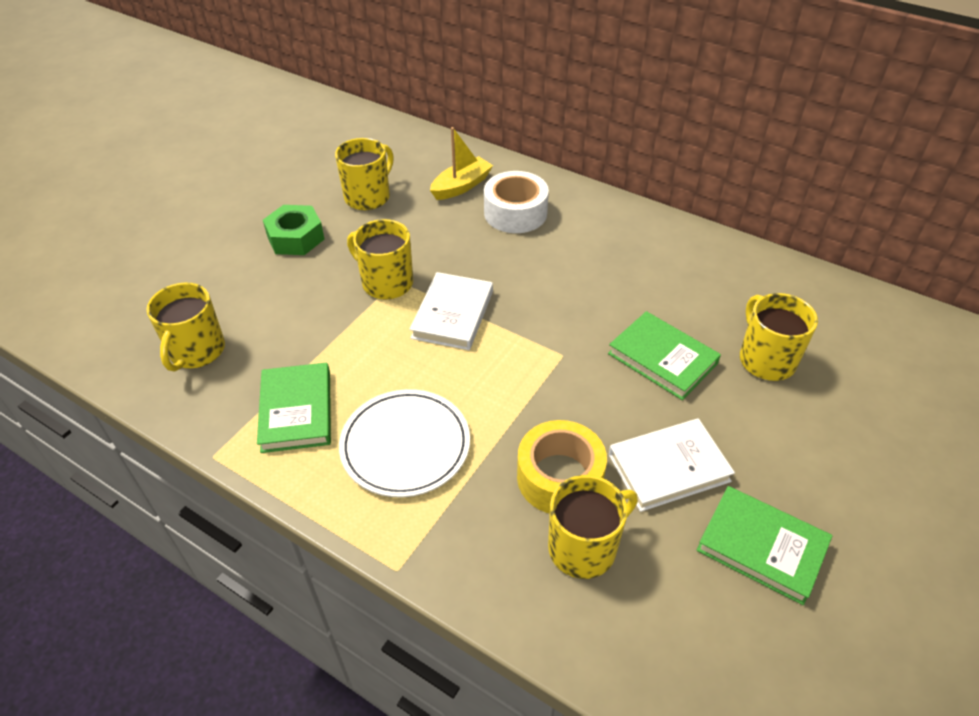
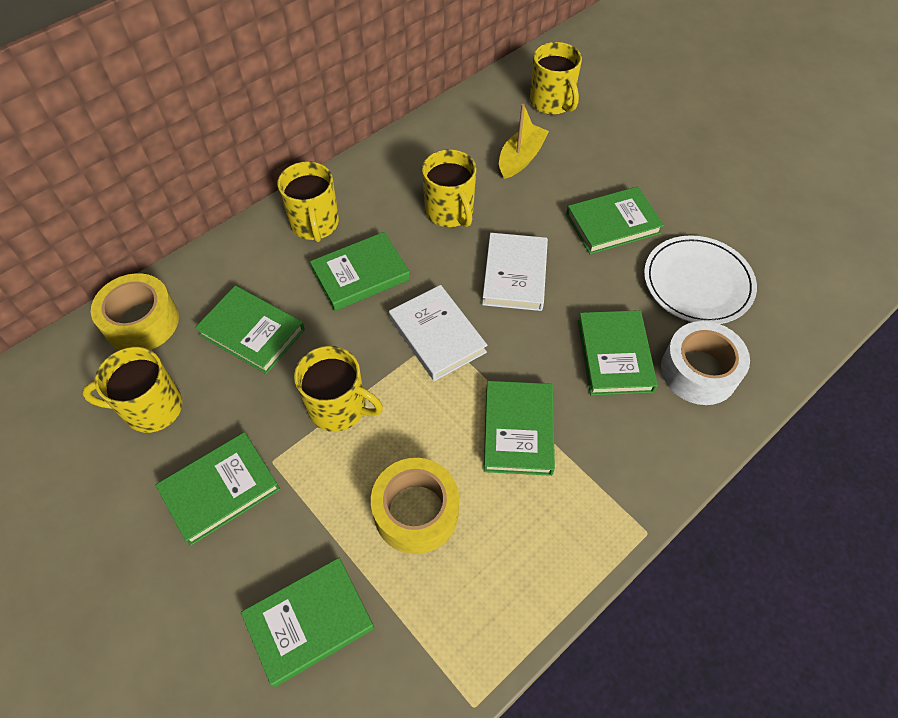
green book: [257,363,331,453] [608,311,721,400] [697,486,832,605] = 3 -> [155,432,280,546] [195,285,305,374] [241,558,374,687] [310,232,410,311] [484,381,555,476] [566,187,664,254] [578,310,658,395] = 7
green nut: [263,205,325,255] = 1 -> none = 0
yellow tape: [517,420,607,514] = 1 -> [91,273,179,350] [371,458,459,554] = 2

